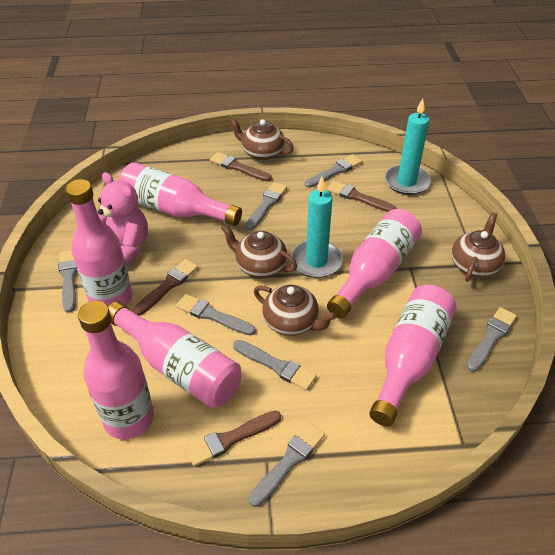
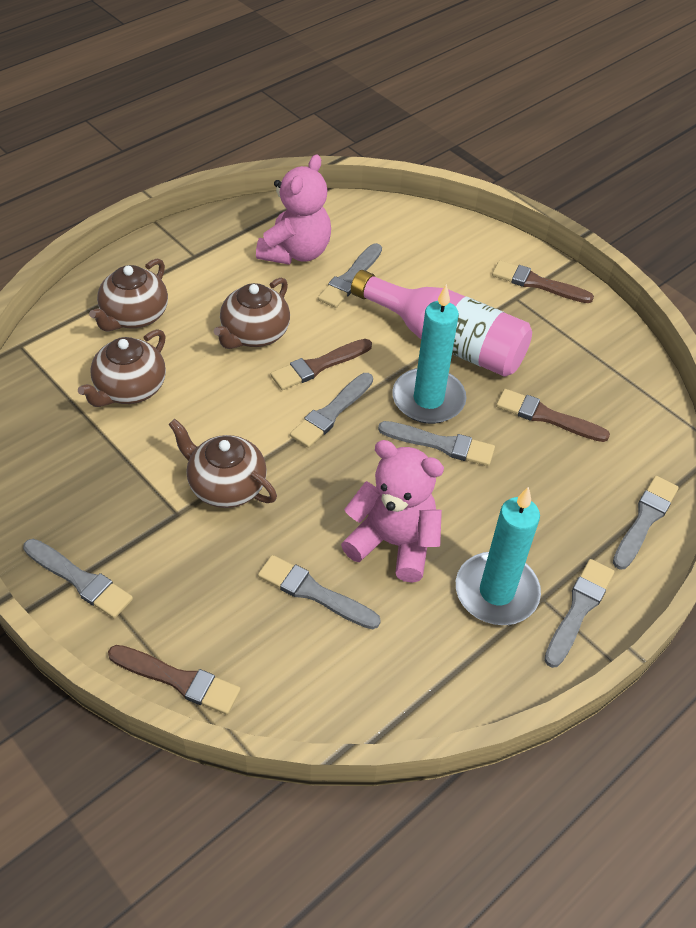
pink bottle: [65,179,133,306] [78,301,154,439] [108,301,242,408] [119,162,242,226] [327,209,422,319] [369,285,456,426] = 6 -> [351,270,532,377] = 1
pink teddy bear: [97,172,148,267] = 1 -> [256,154,331,265] [341,440,444,583] = 2

